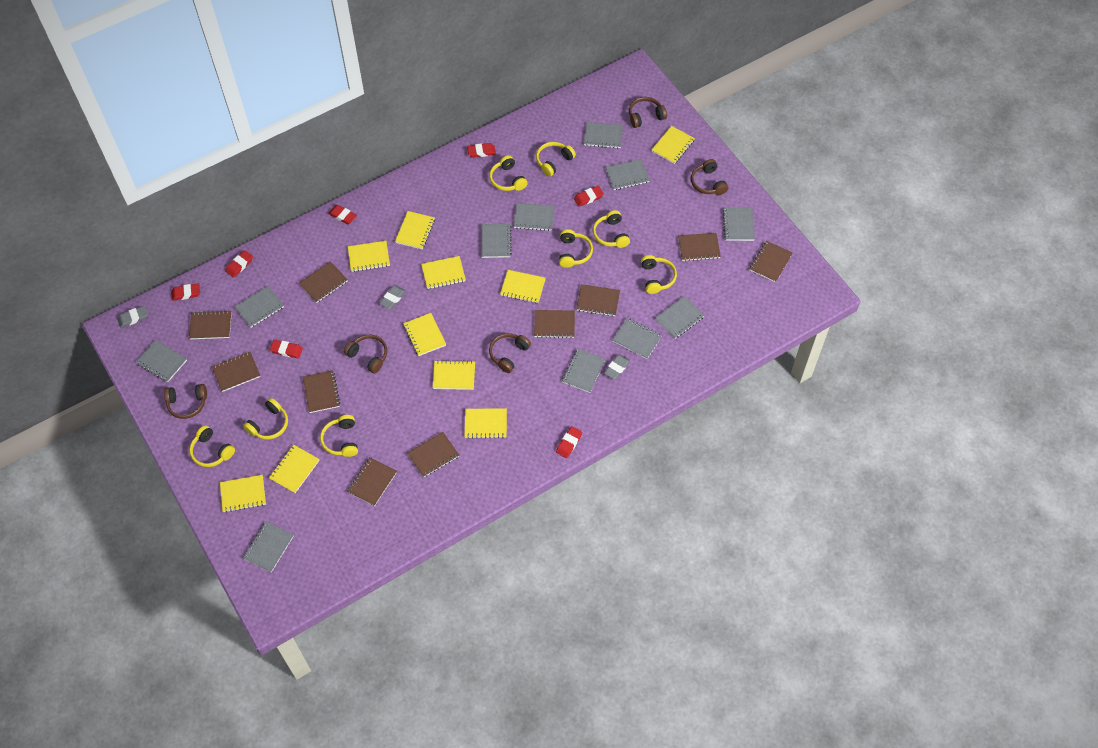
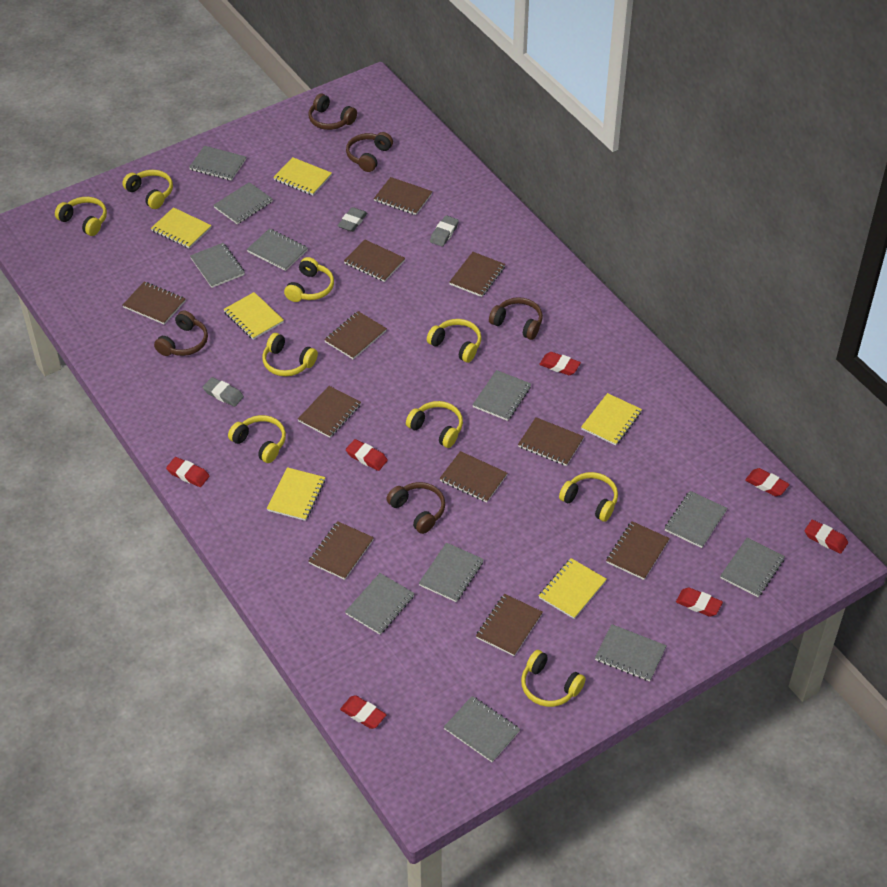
brown notebook: [189,310,232,339] [212,352,261,392] [299,261,348,303] [303,370,340,413] [347,457,397,506] [407,432,459,477] [534,310,575,338] [576,284,620,316] [678,233,721,261] [750,241,793,282] = 10 -> [123,282,185,325] [298,386,361,438] [308,521,374,580] [324,311,387,359] [344,240,405,282] [374,177,432,215] [439,451,507,502] [449,252,505,297] [476,594,543,656] [518,417,584,466] [606,521,670,580] = 11
yellow headphones: [189,425,235,467] [243,398,288,440] [320,415,358,457] [489,155,528,191] [536,142,576,177] [559,229,593,268] [593,210,630,248] [641,255,677,294] = 8 -> [55,197,107,236] [122,170,173,209] [228,415,286,463] [262,333,318,376] [284,257,334,302] [406,401,463,448] [427,319,481,363] [521,650,586,707] [559,472,618,522] = 9
yellow notebook: [220,475,266,512] [269,445,320,493] [348,241,390,272] [395,211,435,249] [403,313,446,356] [421,256,466,289] [433,360,475,390] [464,408,507,439] [500,270,546,303] [652,126,695,164] = 10 -> [151,207,211,248] [223,292,284,340] [267,467,325,521] [273,157,332,195] [539,558,607,619] [581,393,642,446] = 6

